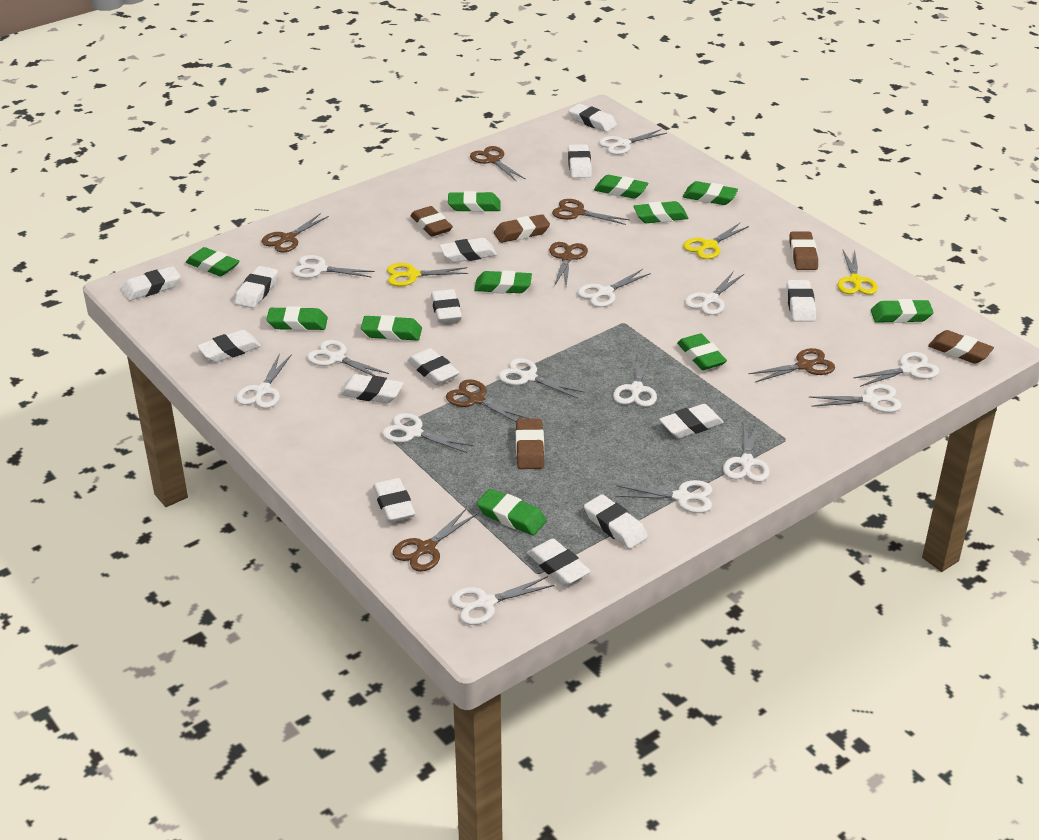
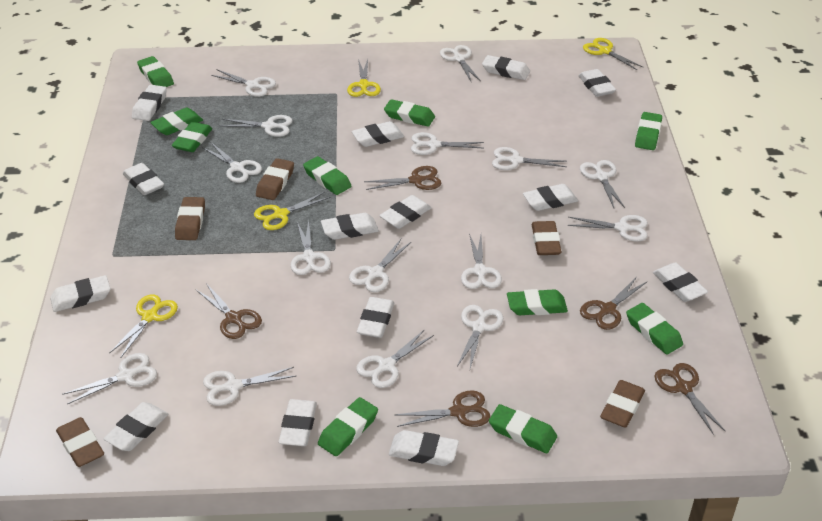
brown scissors: [262,213,329,253] [393,509,477,572] [446,379,530,422] [470,146,525,182] [549,242,588,286] [552,199,630,225] [749,348,835,382] = 7 -> [195,283,262,339] [364,166,441,190] [395,390,490,427] [580,277,648,330] [655,363,726,435] = 5
green eraser: [186,247,240,276] [266,306,328,331] [361,315,422,341] [448,191,500,212] [474,270,532,293] [477,489,547,535] [594,175,648,199] [633,201,688,223] [677,334,727,370] [683,181,738,205] [871,299,934,323] = 11 -> [137,56,174,87] [150,107,203,135] [172,122,212,152] [303,156,351,195] [318,397,378,456] [384,99,435,126] [489,404,557,453] [507,289,568,315] [626,303,683,354] [635,112,662,150] = 10
white scissors: [236,353,292,408] [293,255,375,278] [307,340,389,376] [382,413,473,453] [451,576,554,625] [498,358,585,399] [578,269,651,307] [599,129,667,155] [613,353,657,407] [615,480,712,513] [685,271,744,315] [723,422,770,482] [809,384,902,413] [853,352,940,387] = 14 -> [62,353,157,404] [202,143,262,183] [203,367,296,406] [211,69,276,97] [221,115,293,137] [290,219,331,275] [349,239,411,292] [356,329,434,388] [411,132,484,155] [440,45,481,81] [457,305,503,369] [461,233,502,289] [492,147,566,170] [567,215,648,241] [580,160,625,208] = 15
yellow scissors: [387,263,468,286] [683,223,749,259] [837,250,878,295] = 3 -> [109,294,178,357] [254,192,330,230] [347,59,381,97] [583,38,643,70] = 4

